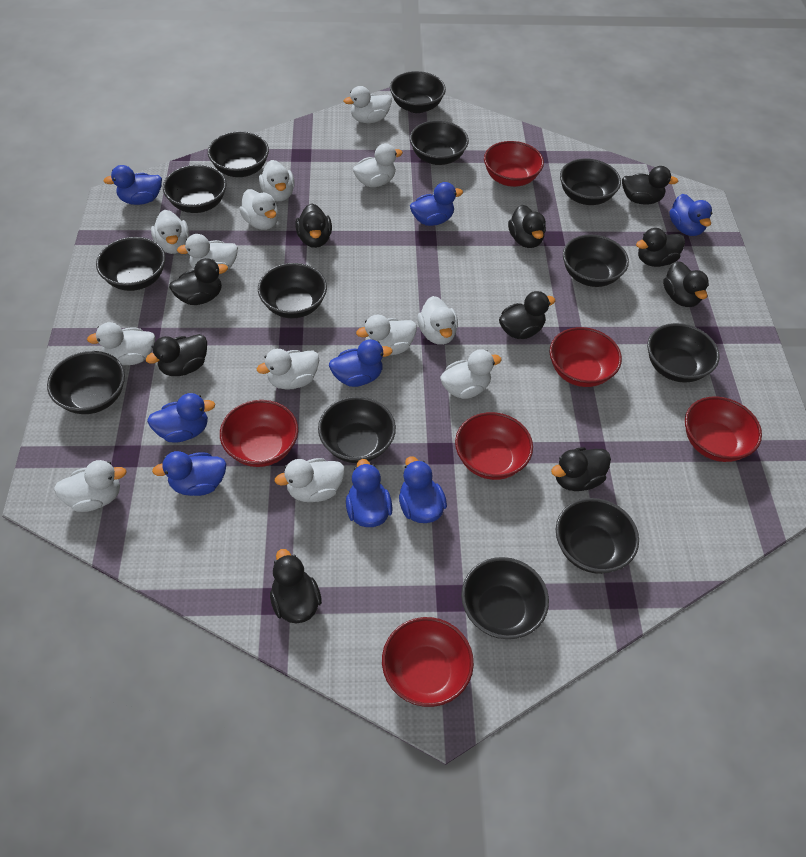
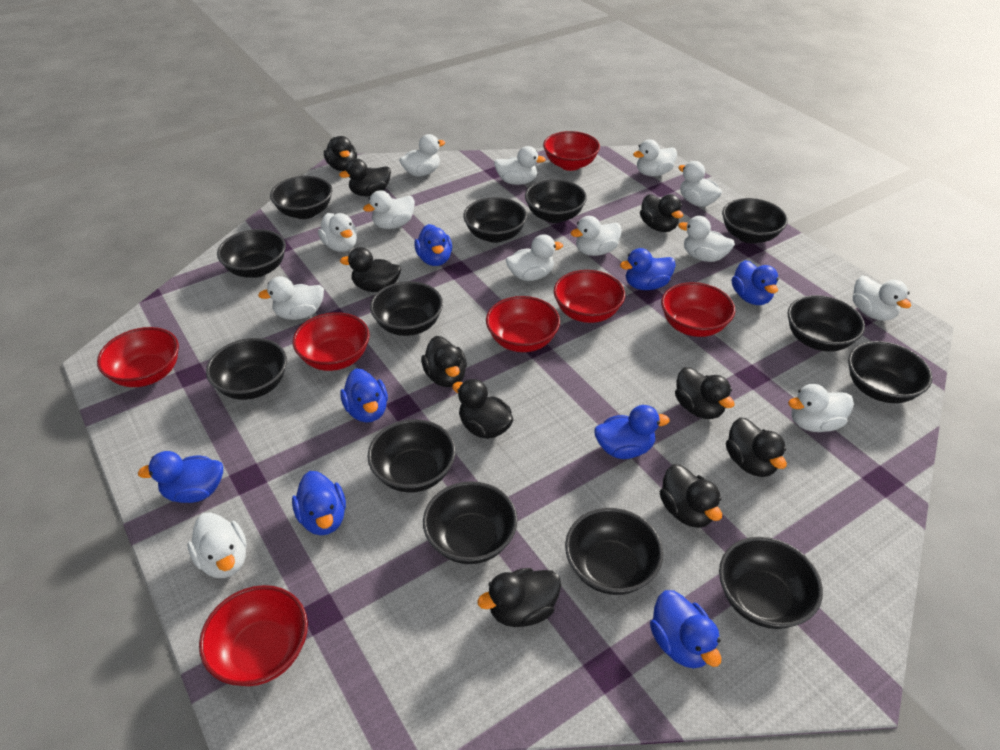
red bowl: [220,400,298,467] [382,617,474,707] [455,412,533,480] [484,141,544,187] [550,327,622,387] [685,396,762,462] = 6 -> [97,327,179,387] [199,585,308,686] [293,312,370,371] [486,296,560,352] [543,131,600,171] [554,270,625,323] [661,282,735,337] = 7

